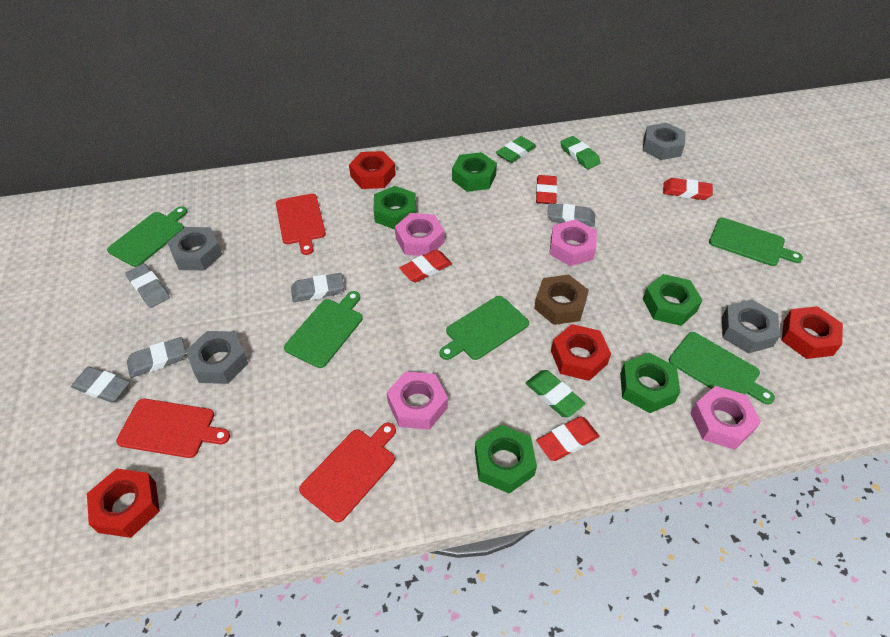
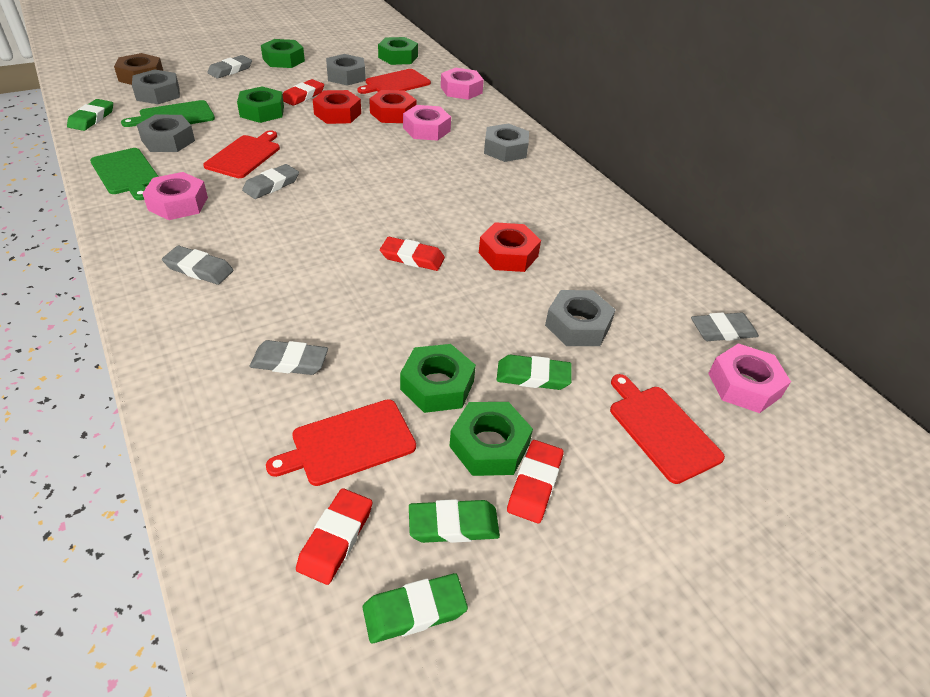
green cutting board: [107,206,188,267] [284,291,363,368] [439,296,529,360] [669,332,775,404] [709,218,803,266] = 5 -> [90,148,159,200] [121,100,215,127] = 2
green eraser: [496,136,536,163] [526,370,585,417] [560,136,601,169] = 3 -> [67,99,113,131] [363,573,468,643] [409,499,500,543] [497,355,572,390] = 4
grey nut: [167,227,223,270] [186,331,248,384] [643,123,686,160] [722,299,780,354] = 4 -> [132,69,180,104] [137,115,195,152] [326,54,366,86] [484,123,529,162] [545,290,615,346] = 5
red cutting board: [116,399,230,458] [276,194,326,255] [299,423,396,522] = 3 -> [203,130,280,178] [266,399,416,486] [357,69,431,94] [610,374,725,484] = 4
red nut: [87,468,160,538] [349,151,396,189] [551,324,611,381] [782,306,843,359] = 4 -> [313,90,361,124] [369,90,416,123] [479,222,541,272] = 3

